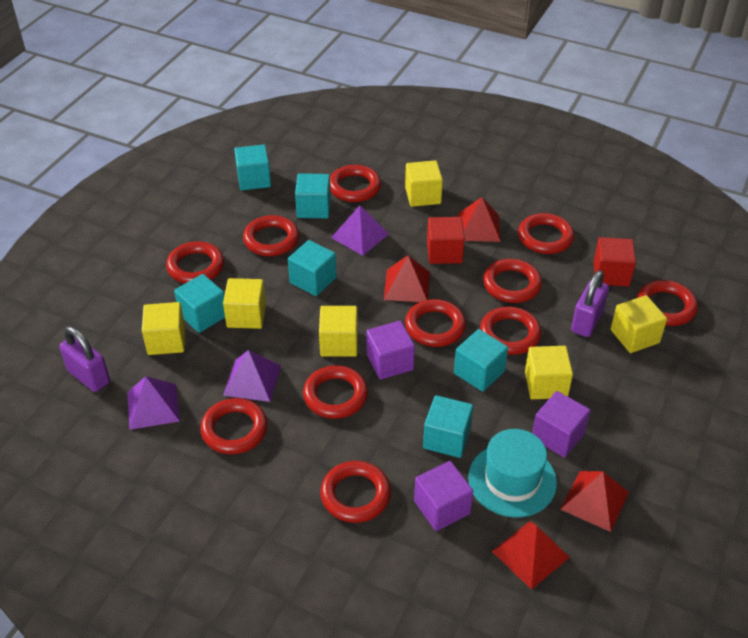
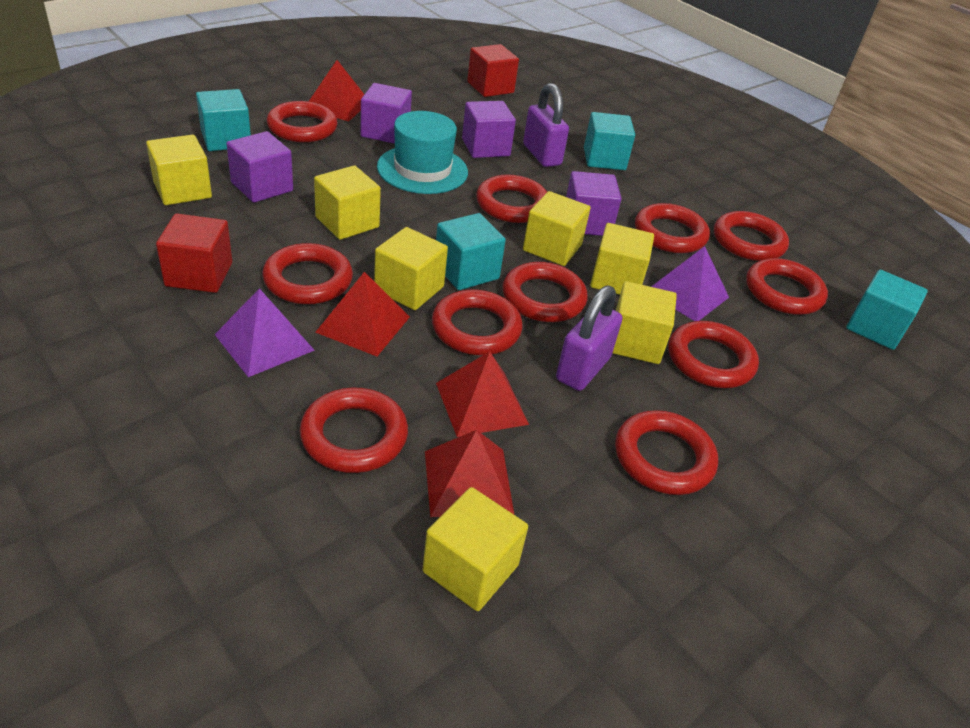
purple cube: [367,321,415,380] [414,461,473,531] [532,391,590,458] = 3 -> [227,131,293,203] [361,83,412,144] [462,101,516,158] [566,171,621,236] = 4
purple pyramid: [127,376,180,430] [223,350,281,402] [331,205,389,256] = 3 -> [214,288,315,377] [651,246,729,321] = 2
turquoise cube: [174,274,225,333] [234,144,271,190] [288,240,337,296] [295,173,331,218] [423,395,473,458] [454,329,508,392] = 6 -> [196,89,251,151] [436,213,506,290] [584,112,635,170] [846,270,928,350] = 4
yellow cube: [142,302,185,355] [223,278,266,329] [319,306,358,357] [405,160,443,207] [525,346,573,399] [611,295,667,353] = 6 -> [146,135,212,205] [314,165,381,240] [374,227,448,310] [422,487,528,611] [523,191,591,266] [590,223,654,295] [613,281,677,364] = 7

